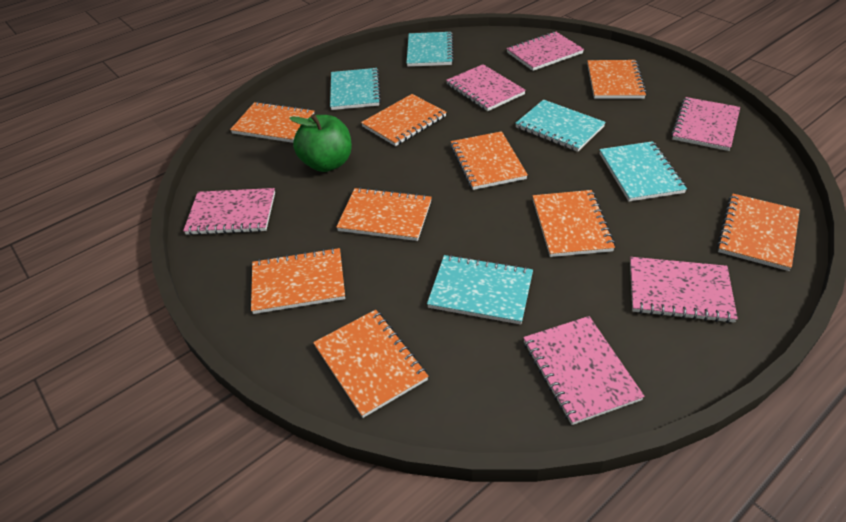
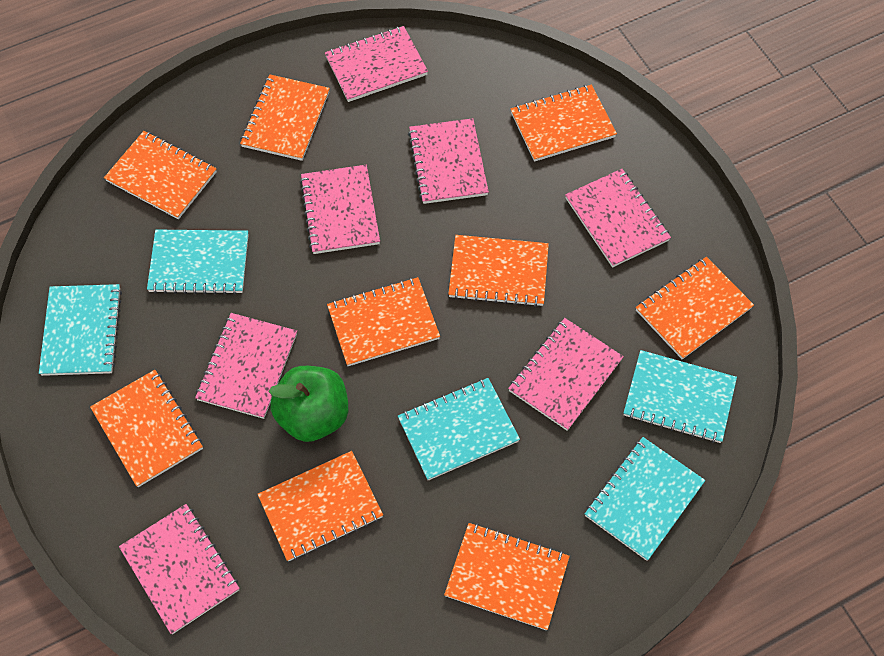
pink notebook: [183,188,275,235] [446,64,526,111] [506,32,584,71] [523,316,645,425] [630,257,738,323] [671,97,740,151] = 6 -> [119,504,240,634] [195,313,297,419] [300,165,380,254] [325,26,428,102] [408,118,489,204] [508,318,624,431] [565,169,671,267] = 7

